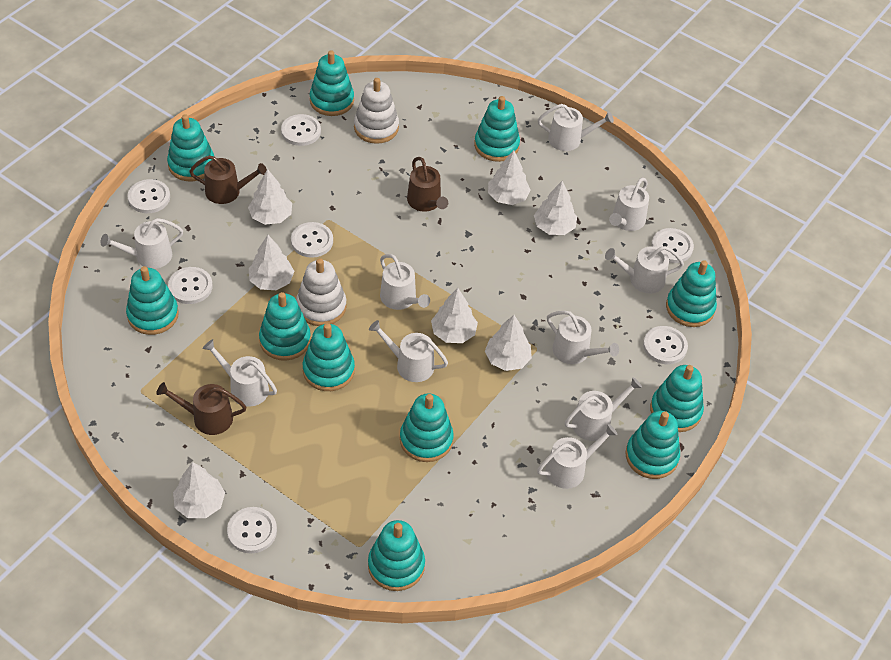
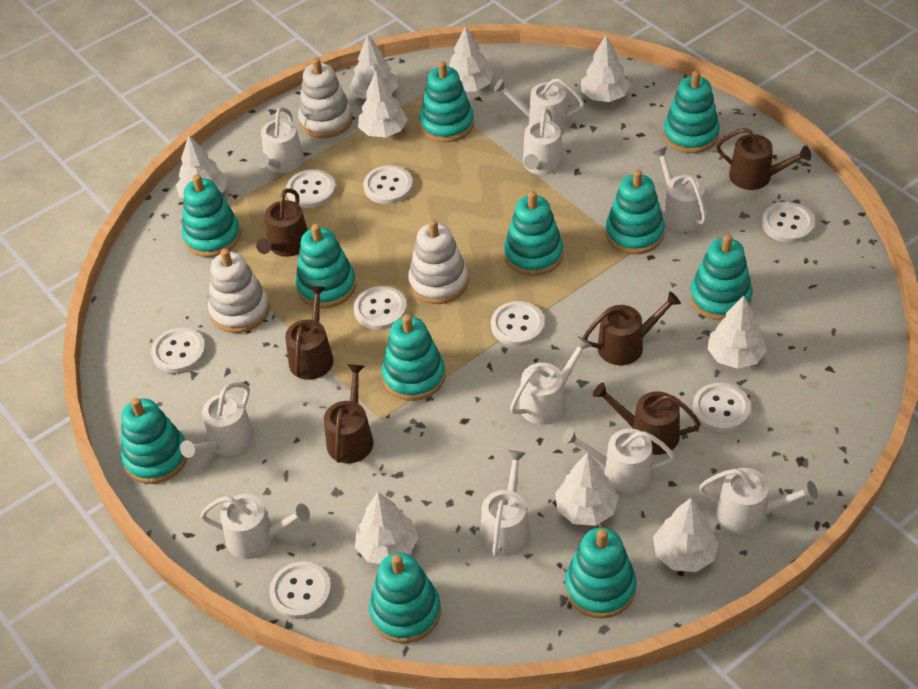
brown watering can: [156,382,246,435] [189,155,267,204] [407,157,448,212] = 3 -> [256,188,308,257] [285,286,334,380] [324,364,373,463] [583,291,681,365] [593,382,701,455] [716,128,811,190] = 6
white button: [128,179,170,213] [168,267,213,304] [227,507,277,554] [281,114,321,146] [291,222,333,258] [643,326,688,364] [651,228,694,263] = 7 -> [151,328,206,373] [269,562,331,619] [286,169,336,208] [354,286,407,330] [363,165,413,204] [491,301,545,346] [693,383,751,432] [762,202,815,243] = 8
white stacking toy: [296,258,347,326] [354,78,399,144] = 2 -> [208,249,270,333] [298,58,353,138] [408,219,469,304] = 3
white tree: [173,462,225,518] [248,169,292,225] [249,235,294,290] [431,288,478,343] [485,315,532,371] [488,150,531,205] [534,181,577,235] = 7 -> [176,135,227,199] [349,34,398,99] [355,492,418,564] [358,71,408,137] [449,26,493,92] [555,452,619,526] [581,35,630,102] [653,498,718,572] [707,296,767,369] = 9

